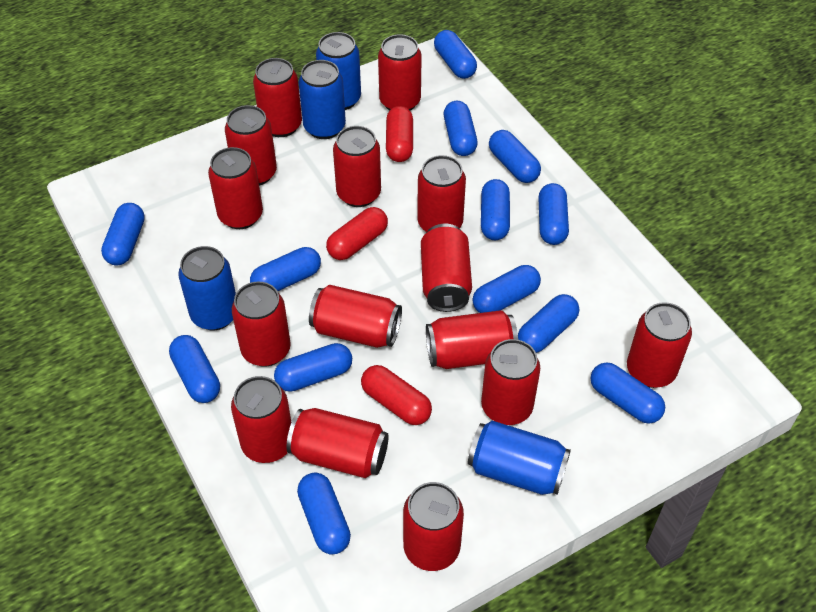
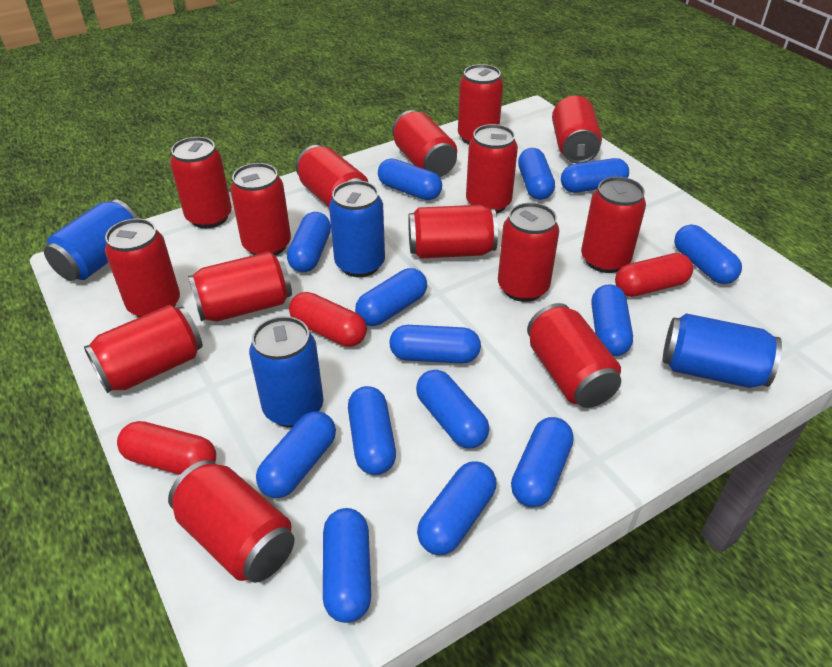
blue capsule: [101,203,145,265] [169,335,220,403] [250,247,321,291] [274,343,352,392] [297,473,351,555] [434,30,477,79] [444,101,478,156] [473,265,541,313] [481,179,510,240] [489,130,541,183] [518,294,579,353] [538,183,569,245] [590,363,665,423] = 13 -> [256,411,336,498] [287,212,331,272] [323,508,371,623] [348,386,396,475] [355,268,427,326] [378,159,442,200] [389,325,481,364] [416,370,489,449] [417,461,496,555] [511,417,574,507] [518,148,555,200] [561,158,629,193] [592,284,633,356] [674,225,742,284] = 14

